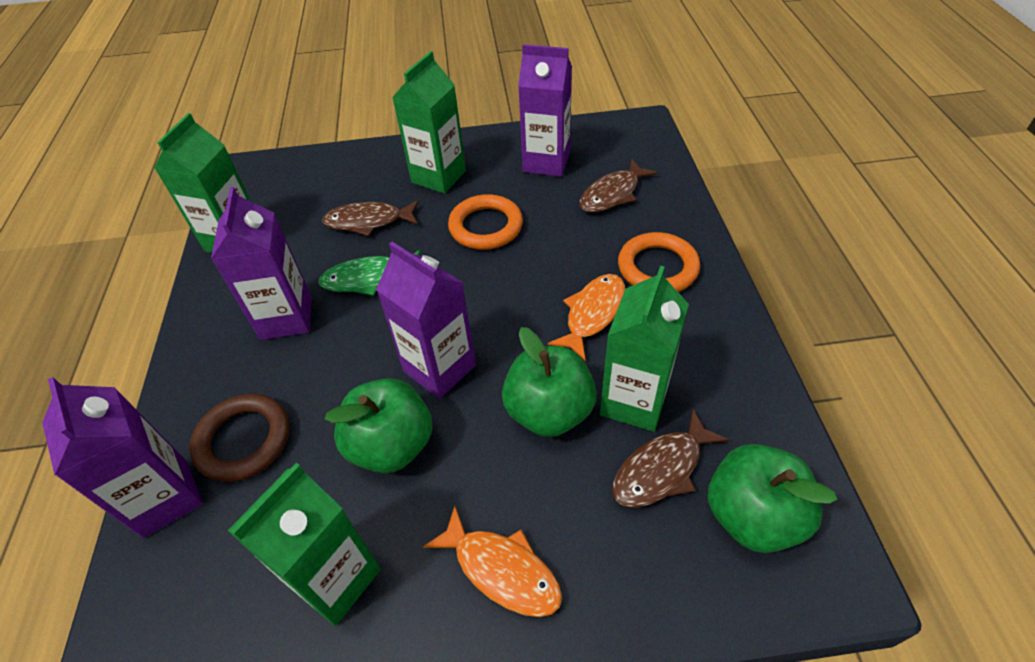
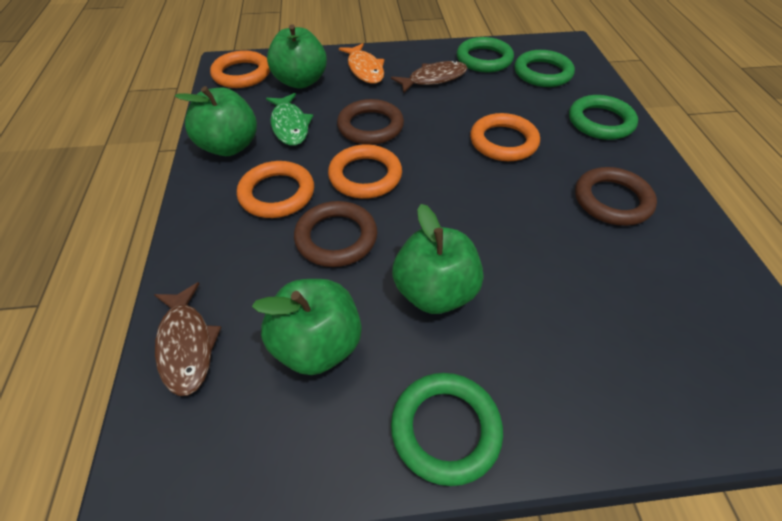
brown fish: [322,200,419,237] [579,159,658,213] [612,409,729,508] = 3 -> [154,282,221,396] [391,61,468,93] = 2
brown ring: [189,394,290,482] = 1 -> [294,201,377,267] [337,99,404,145] [575,167,657,226] = 3
green apple: [325,378,433,473] [502,327,597,437] [708,444,837,553] = 3 -> [175,86,257,156] [252,279,362,375] [267,24,327,88] [392,204,483,314] = 4
green carton: [154,113,251,253] [228,463,381,626] [392,51,466,194] [600,265,689,432] = 4 -> none = 0
green ring: none = 0 -> [391,373,503,486] [457,37,514,72] [514,50,575,87] [569,95,638,140] = 4
orange fish: [423,506,562,617] [548,274,625,361] = 2 -> [339,43,384,84] = 1
orange ring: [448,194,523,250] [618,232,700,292] = 2 -> [210,50,270,88] [237,161,314,218] [328,144,402,199] [470,113,540,161] = 4
purple carton: [42,377,203,538] [211,187,312,340] [376,242,476,399] [518,44,572,177] = 4 -> none = 0

